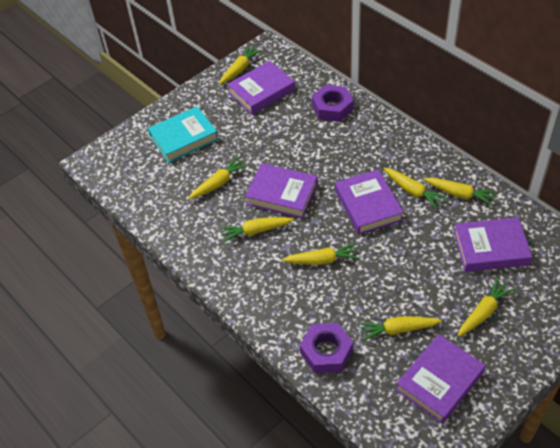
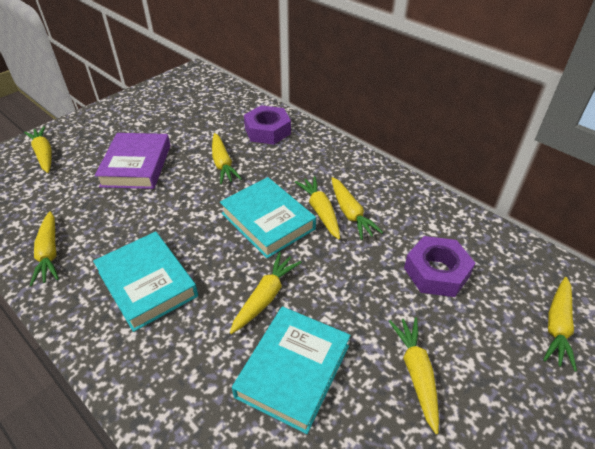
purple book: [227,61,295,115] [245,163,318,219] [335,169,404,235] [396,334,486,424] [454,217,532,272] = 5 -> [95,133,171,189] = 1
turquoise book: [148,106,219,163] = 1 -> [93,232,198,332] [220,177,316,258] [232,306,351,434] = 3

